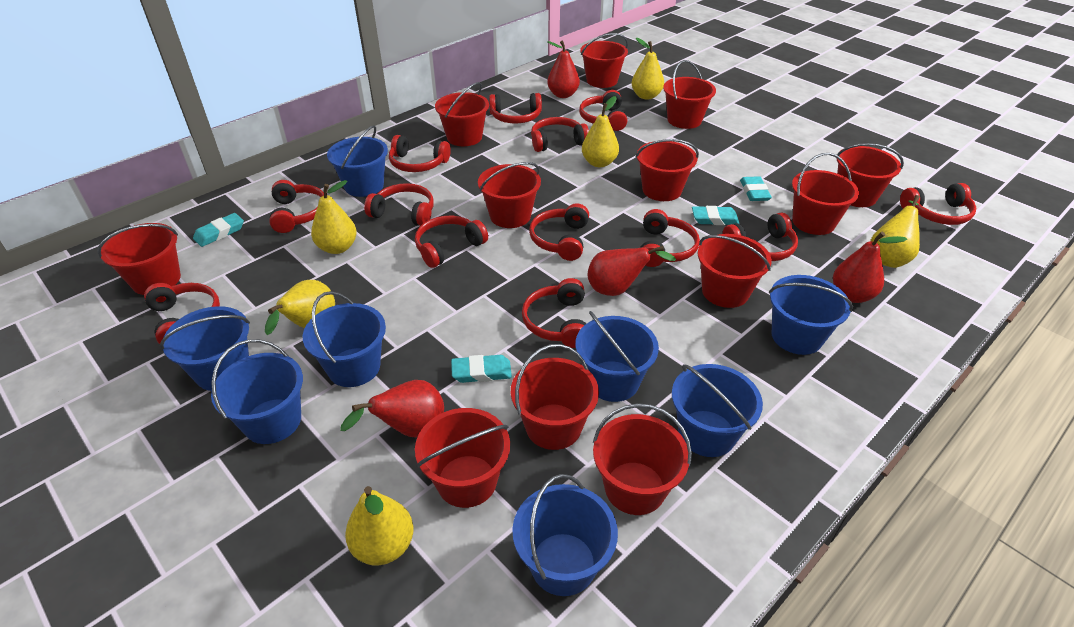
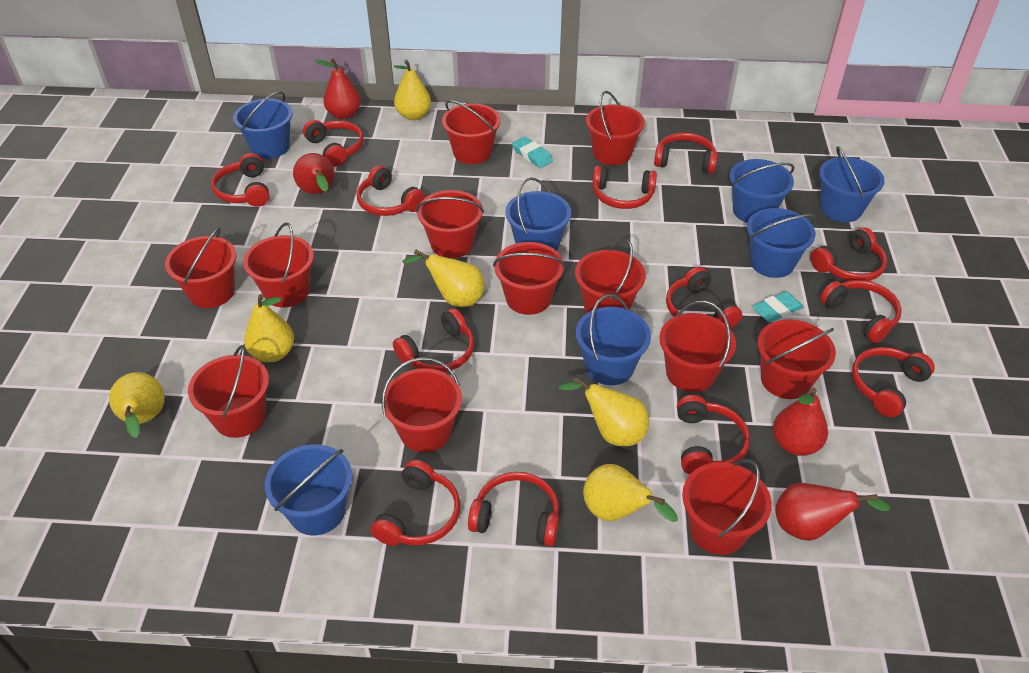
blue bucket: [160,306,250,391] [211,339,303,444] [303,291,386,387] [327,125,388,197] [512,474,618,596] [576,311,659,402] [672,364,763,457] [769,275,853,355] = 8 -> [233,91,293,159] [265,444,352,535] [505,177,571,251] [576,294,651,385] [729,159,795,223] [747,208,816,278] [819,146,885,222] = 7
turquoise eraser: [193,213,244,247] [451,355,512,383] [692,206,740,225] [740,176,772,201] = 4 -> [512,136,553,168] [752,291,804,323] = 2

